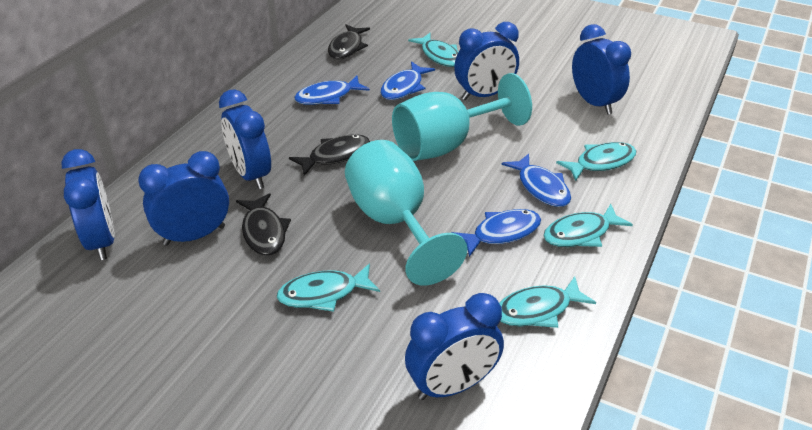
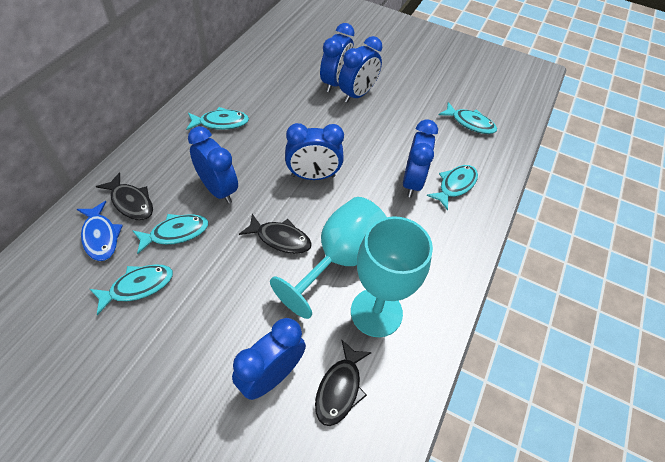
blue fish: [294,75,370,105] [380,61,435,100] [451,209,541,257] [502,154,571,207] = 4 -> [77,201,123,261] = 1

